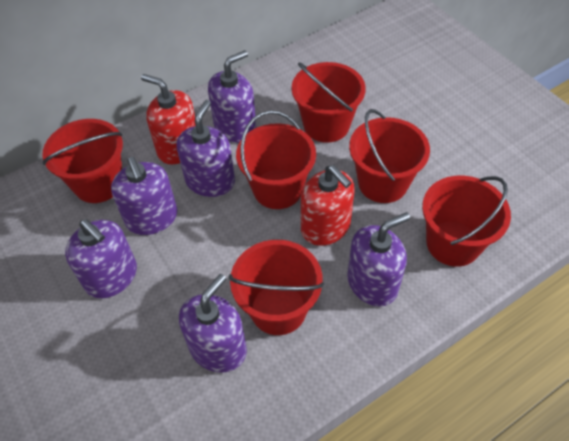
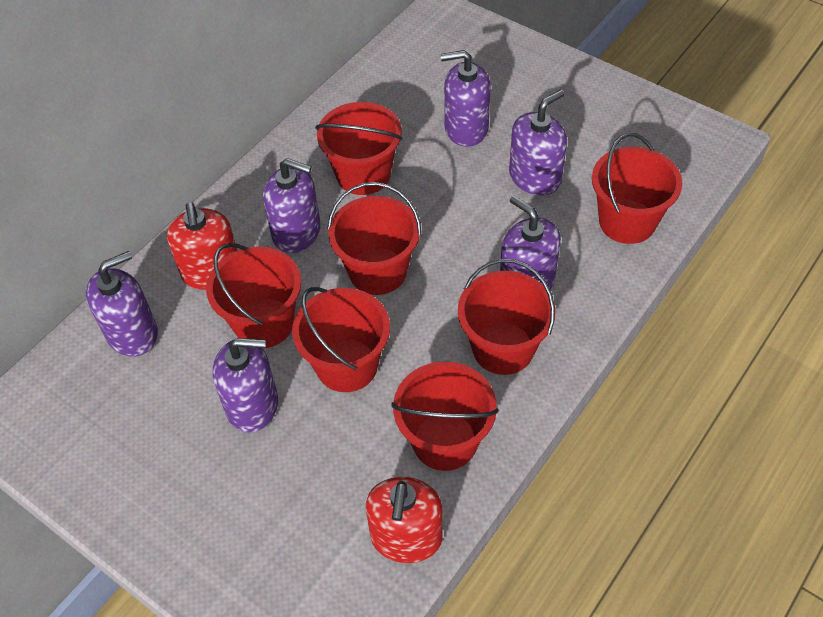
red bucket: [42,119,123,203] [228,240,324,335] [236,110,316,209] [292,62,366,143] [349,109,430,203] [422,176,511,267] = 6 -> [206,243,301,348] [292,287,390,392] [315,102,403,195] [327,182,422,295] [391,362,499,471] [458,259,556,375] [592,133,682,244] = 7

